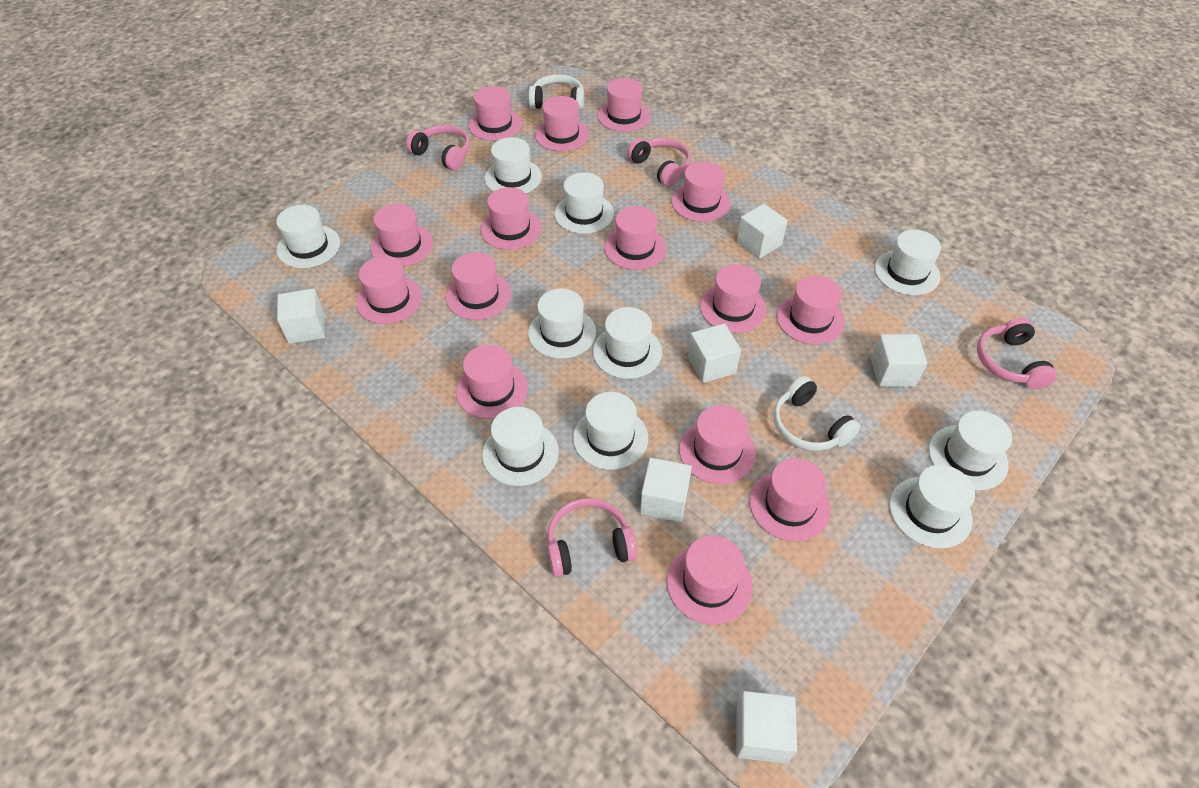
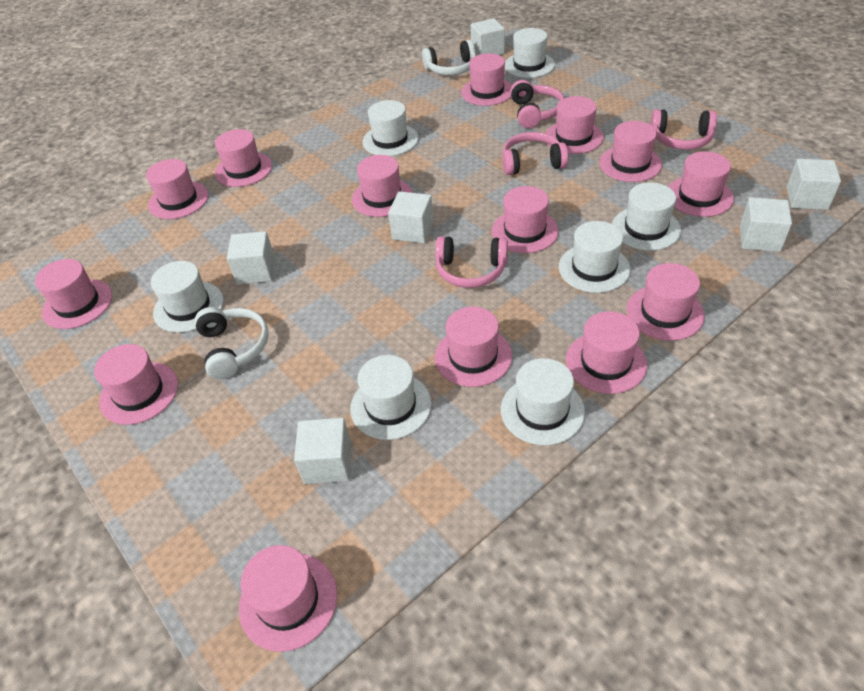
pink hat: [356,256,422,324] [371,204,433,267] [445,252,511,320] [456,345,528,419] [468,86,522,141] [481,187,542,250] [535,96,589,151] [597,78,651,132] [604,206,666,270] [667,535,752,625] [672,162,731,222] [679,405,756,484] [700,264,767,333] [750,458,831,542] [777,275,845,345] = 15 -> [35,259,112,329] [94,344,178,425] [146,159,209,219] [215,129,272,187] [239,545,337,652] [352,155,413,217] [435,307,512,387] [461,53,512,106] [492,186,559,253] [545,96,604,154] [566,311,647,394] [599,121,662,182] [626,263,705,341] [668,151,734,217] = 14
white hat: [276,205,340,268] [482,407,559,486] [484,137,542,193] [528,288,596,359] [554,172,614,234] [573,392,648,470] [593,307,662,379] [875,230,941,295] [889,465,975,549] [929,411,1012,490] = 10 -> [151,261,223,333] [350,355,431,440] [362,100,418,156] [501,358,585,445] [505,28,555,78] [559,221,631,293] [612,182,681,251] = 7

